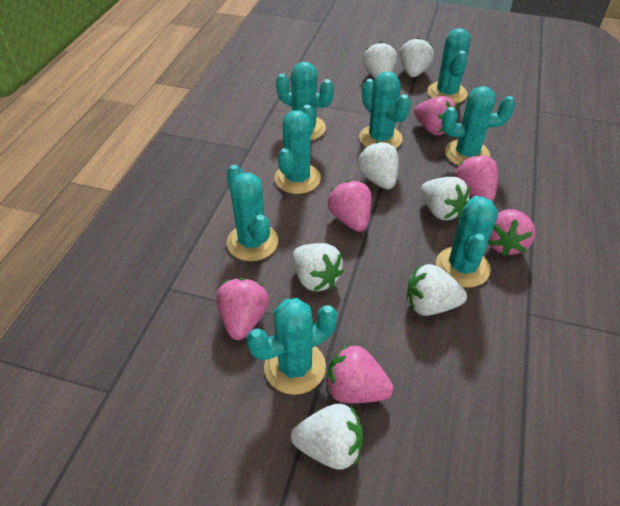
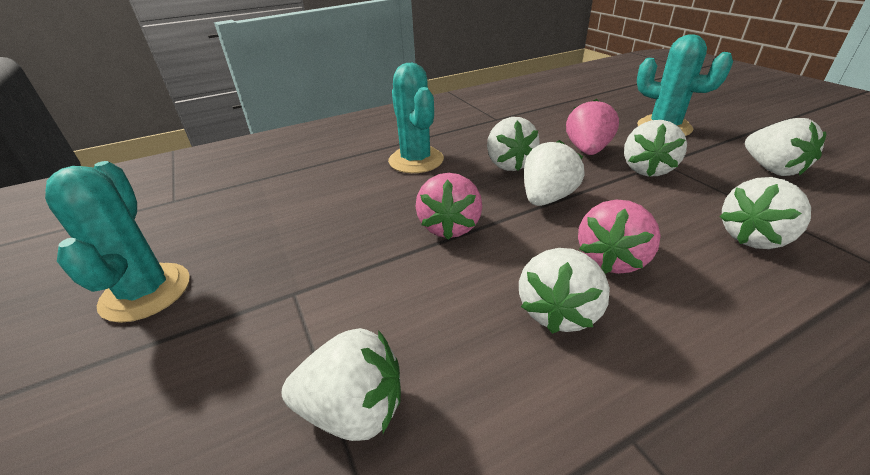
pink strawberry: [216,278,269,340] [326,344,393,403] [328,180,371,232] [414,96,457,135] [454,154,498,201] [488,209,535,256] = 6 -> [415,173,482,240] [566,99,619,155] [578,200,661,274] = 3
turquoise cactus: [227,165,278,261] [246,298,337,395] [274,105,321,194] [276,62,334,141] [359,71,411,148] [427,28,471,103] [436,196,498,288] [442,86,516,166] = 8 -> [45,161,190,323] [388,63,444,173] [637,34,733,136] = 3

